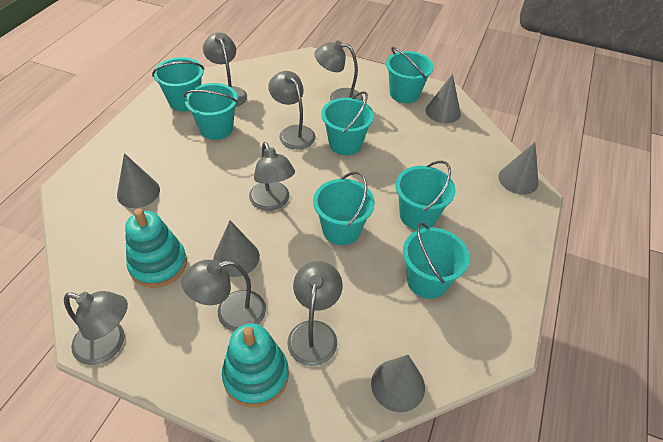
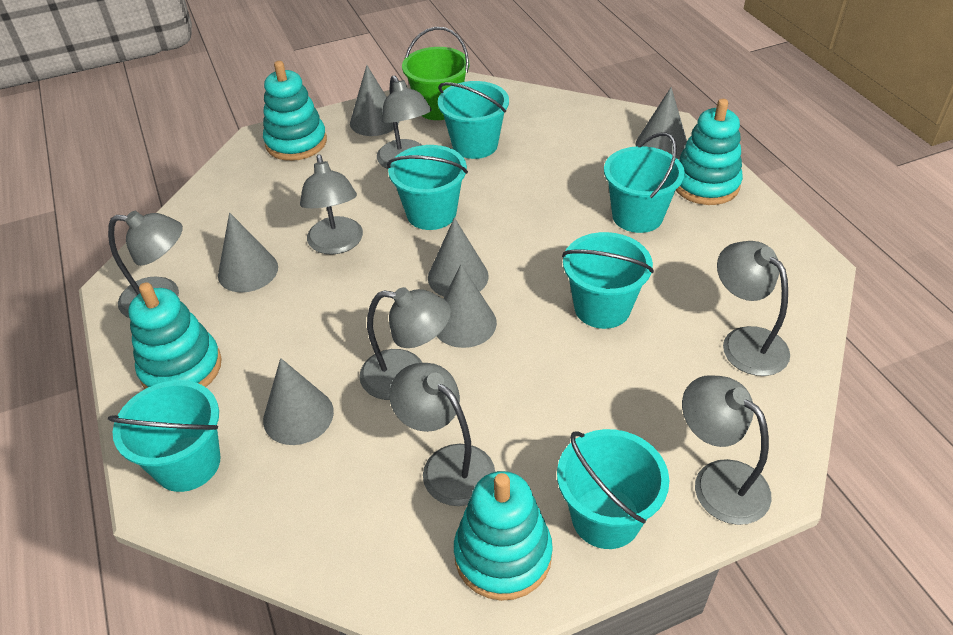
green bucket: none = 0 -> [402,27,470,120] = 1
grey cone: [117,153,160,208] [213,221,260,277] [371,355,425,412] [426,74,461,123] [498,142,539,194] = 5 -> [218,212,278,293] [263,358,334,445] [350,65,399,136] [428,217,489,297] [437,264,497,348] [636,87,687,159] = 6
turquoise bucket: [152,57,204,111] [184,83,238,140] [313,171,375,245] [321,91,374,155] [386,47,434,103] [396,161,456,230] [403,222,470,299] = 7 -> [108,380,221,492] [387,145,468,230] [438,81,509,159] [557,429,670,549] [562,232,654,329] [604,132,685,233] = 6
turquoise stacking toy: [125,209,187,288] [222,324,289,408] = 2 -> [128,282,222,389] [263,61,327,161] [454,471,553,601] [676,99,743,205] = 4

